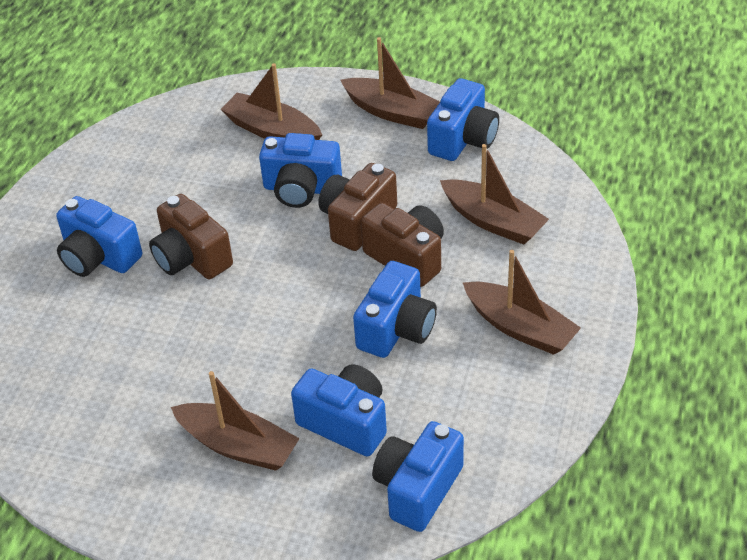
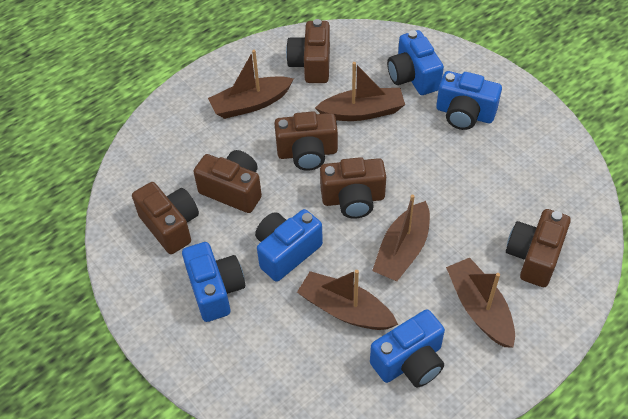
blue camera: [56,196,142,277] [259,133,342,208] [291,364,387,457] [353,261,437,358] [372,421,464,532] [427,78,499,161] = 6 -> [182,242,245,322] [255,209,323,282] [370,309,445,387] [387,30,444,95] [436,71,502,130] = 5
brown camera: [149,194,233,279] [319,163,397,251] [361,203,444,287] = 3 -> [132,182,199,254] [193,150,262,213] [274,111,338,171] [286,19,330,83] [320,157,386,219] [506,209,571,287] = 6

